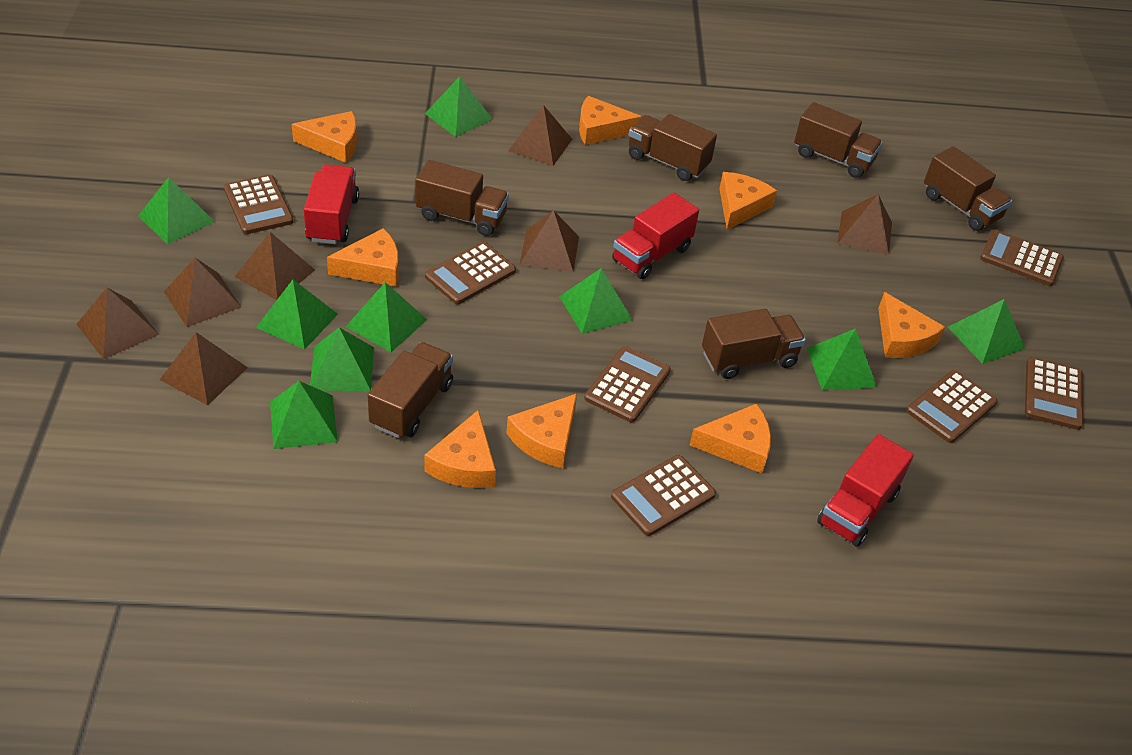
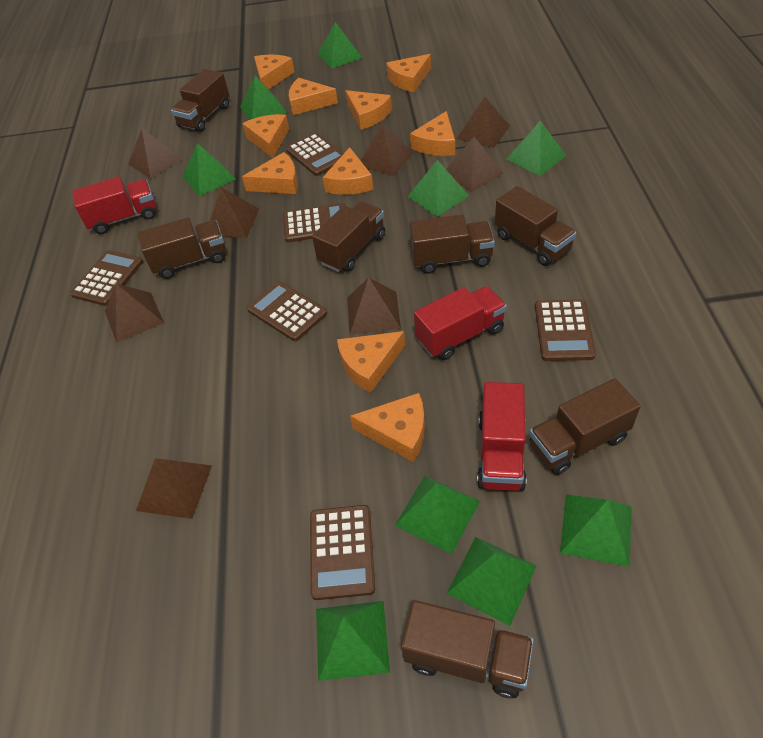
brown calculator: [224,174,294,234] [425,242,516,304] [584,346,671,422] [611,455,716,536] [906,370,998,443] [980,230,1064,286] [1025,357,1083,430] = 7 -> [70,250,143,306] [247,281,327,341] [283,203,345,242] [286,133,344,176] [310,505,375,600] [535,299,596,361] = 6
brown pyramid: [76,287,159,359] [160,332,248,405] [164,258,241,327] [235,232,315,300] [508,105,572,166] [520,210,579,272] [837,194,892,255] = 7 -> [105,283,164,343] [128,128,183,179] [136,458,212,519] [210,187,259,238] [347,278,401,334] [361,123,413,176] [446,137,504,192] [457,96,510,148] = 8
brown truck: [368,342,453,438] [415,160,509,236] [629,114,717,181] [702,309,806,379] [794,102,882,178] [924,146,1012,231] = 6 -> [138,217,226,279] [171,69,229,132] [312,201,385,272] [401,600,534,698] [409,214,495,274] [495,186,576,266] [529,378,641,475] = 7
orange cheese: [292,111,357,163] [327,228,399,287] [424,410,496,488] [507,394,577,468] [579,96,642,145] [690,404,771,473] [719,172,777,230] [878,292,945,358] = 8 -> [242,114,289,158] [242,152,298,194] [254,55,294,89] [289,78,338,115] [323,147,373,195] [337,331,405,393] [345,90,392,130] [350,393,425,462] [386,54,431,92] [410,111,455,156] = 10

